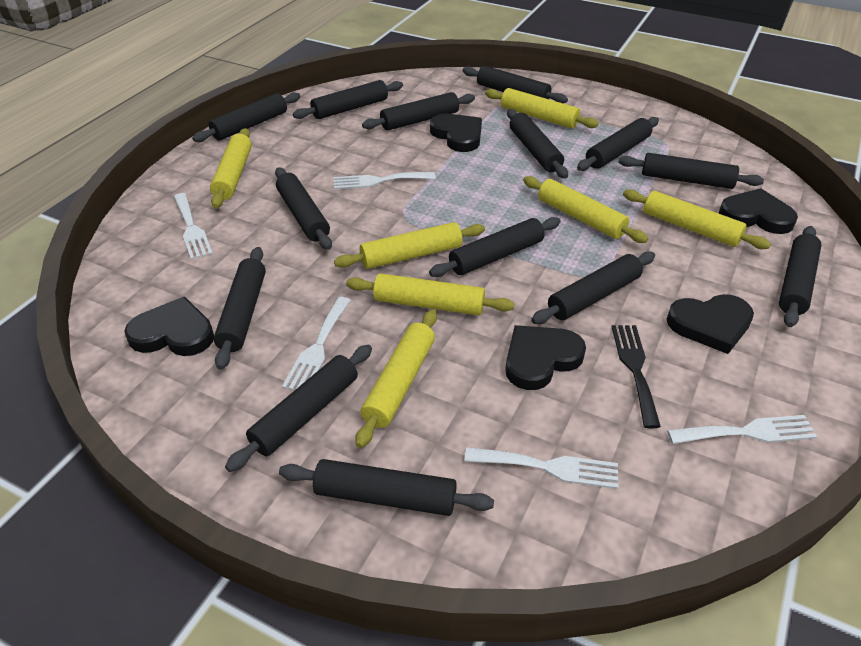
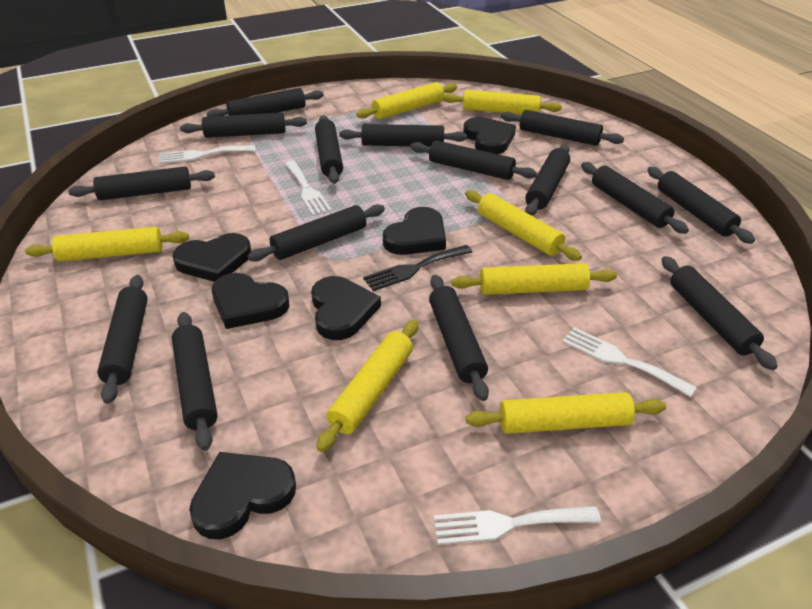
black heart: [124,297,214,356] [430,114,482,152] [505,325,586,390] [667,294,754,354] [719,188,798,234] = 5 -> [172,233,251,282] [189,452,296,539] [212,273,290,329] [311,276,381,340] [383,207,446,255] [463,117,516,154] = 6
black rolling pin: [192,92,300,142] [213,247,266,370] [225,344,372,472] [275,167,332,250] [279,459,494,516] [293,80,403,119] [362,92,475,130] [429,217,561,277] [462,66,568,103] [507,109,568,179] [531,252,655,324] [577,117,659,171] [618,153,764,189] [779,226,821,327] = 14 -> [68,167,215,200] [97,275,148,404] [172,312,218,451] [180,112,307,138] [206,88,324,117] [247,204,385,262] [315,115,343,184] [339,124,467,147] [410,140,537,180] [429,275,489,401] [501,110,624,146] [525,144,570,216] [581,162,689,234] [647,167,755,244] [661,256,778,370] = 15
white fork: [174,193,213,260] [282,297,351,390] [334,172,436,189] [464,447,619,489] [667,415,817,444] = 5 -> [159,145,255,164] [285,161,332,216] [434,506,601,545] [562,327,697,397] = 4

